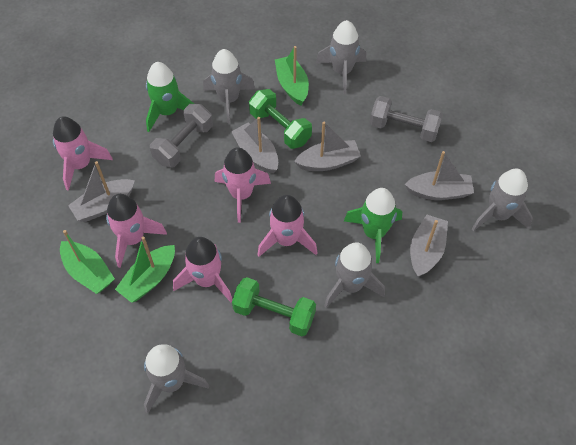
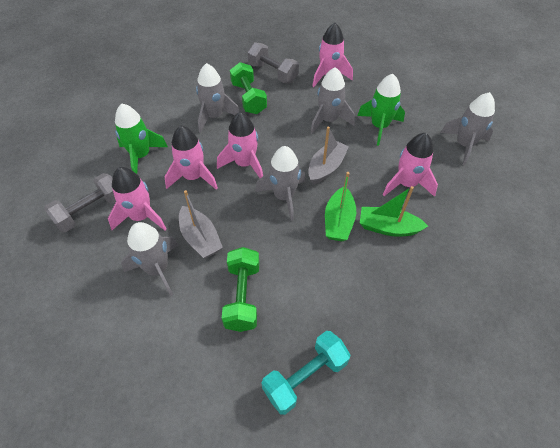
green boat: [60,230,115,294] [115,236,175,303] [275,46,309,106] = 3 -> [325,172,356,241] [360,186,428,237] = 2
grey boat: [68,161,135,222] [231,117,278,174] [294,122,361,171] [404,151,474,200] [410,215,448,277] = 5 -> [179,190,223,258] [308,127,349,185] = 2
turquoise dumbbell: none = 0 -> [262,331,350,415] = 1

